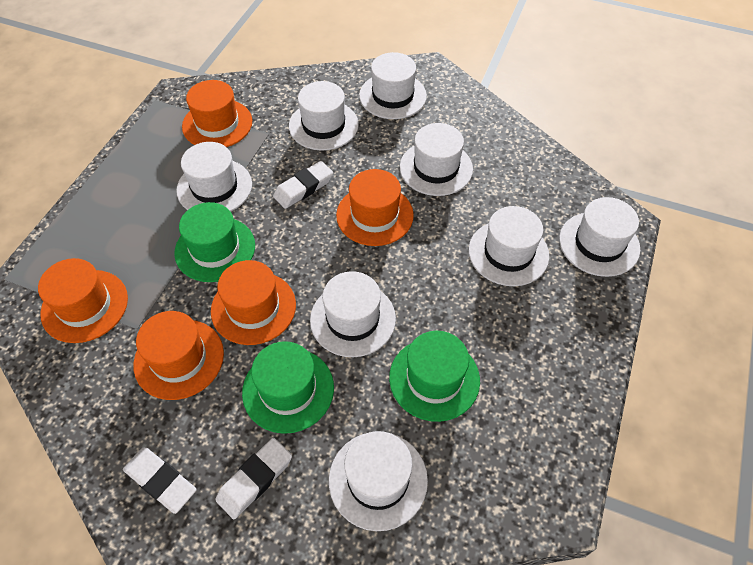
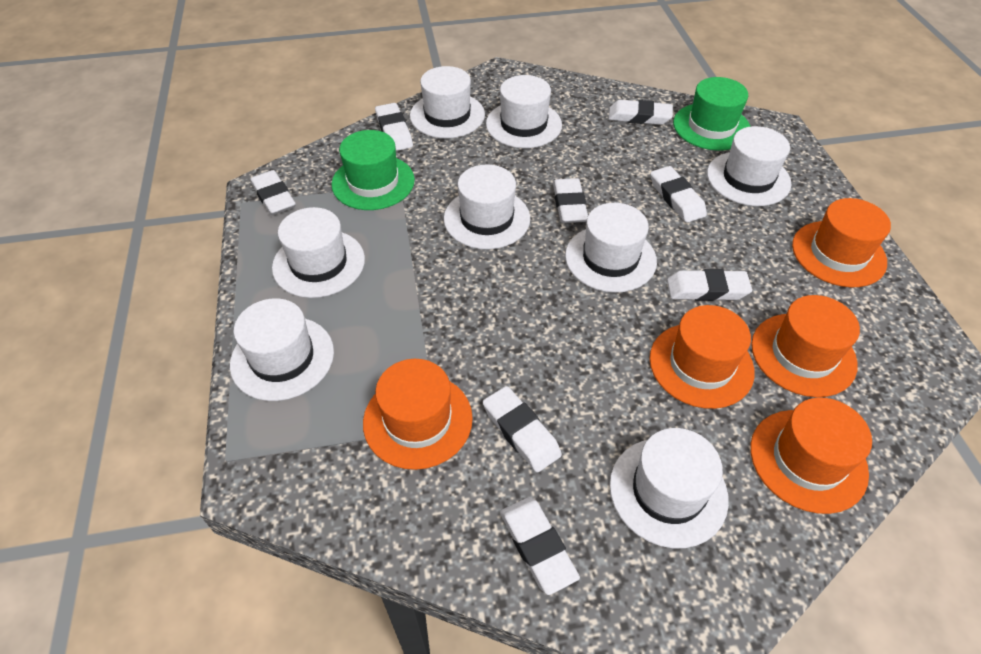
green hat: [174,202,255,282] [242,341,334,434] [389,331,480,422] = 3 -> [332,130,415,210] [673,77,751,151] = 2
white eraser: [123,447,196,514] [215,438,292,519] [273,161,333,209] = 3 -> [250,170,296,216] [375,103,413,151] [483,386,562,473] [500,497,580,595] [553,178,588,223] [608,100,673,125] [651,166,707,223] [667,269,752,301] = 8

